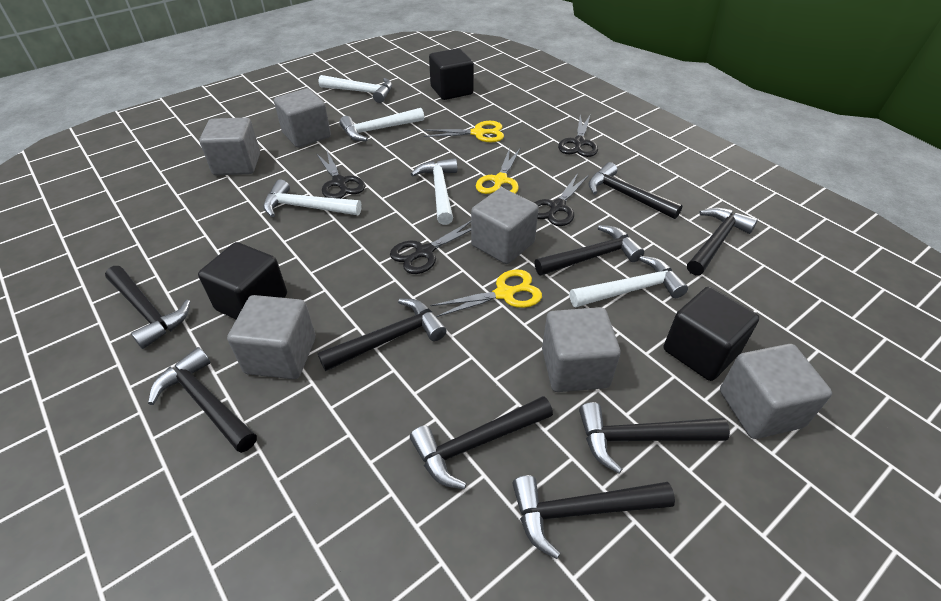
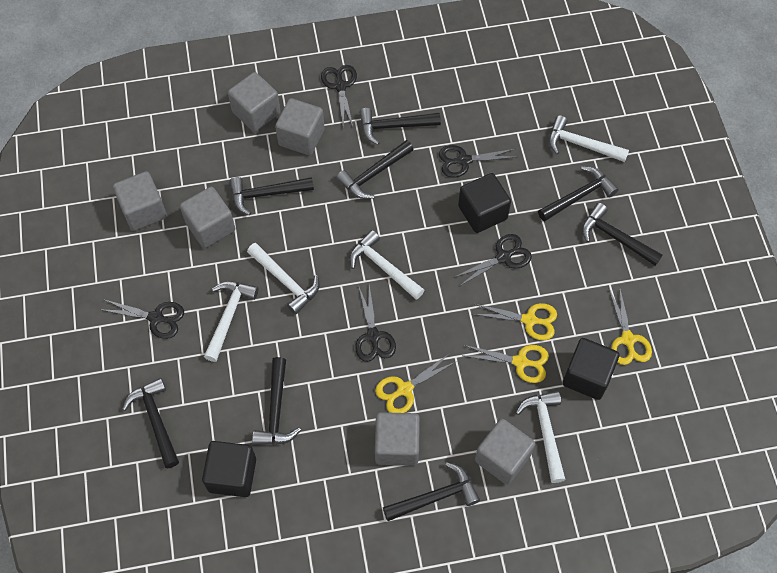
black hammer: [105,266,191,349] [148,347,257,453] [318,298,447,371] [410,396,553,489] [512,475,675,559] [535,225,644,276] [579,402,730,473] [588,162,683,219] [687,208,758,275] = 9 -> [122,378,179,468] [229,177,314,215] [252,357,301,445] [336,140,414,199] [359,108,441,145] [383,462,480,521] [538,166,619,222] [582,203,663,266] = 8
black scissors: [316,151,365,199] [390,221,471,274] [534,173,589,226] [558,114,598,157] = 4 -> [100,299,184,339] [321,65,357,126] [355,285,396,362] [439,145,516,178] [453,234,532,286] = 5
yellow scissors: [423,121,504,142] [431,269,542,317] [476,148,521,194] = 3 -> [375,353,455,413] [464,345,549,383] [473,303,557,340] [609,286,652,365] = 4

